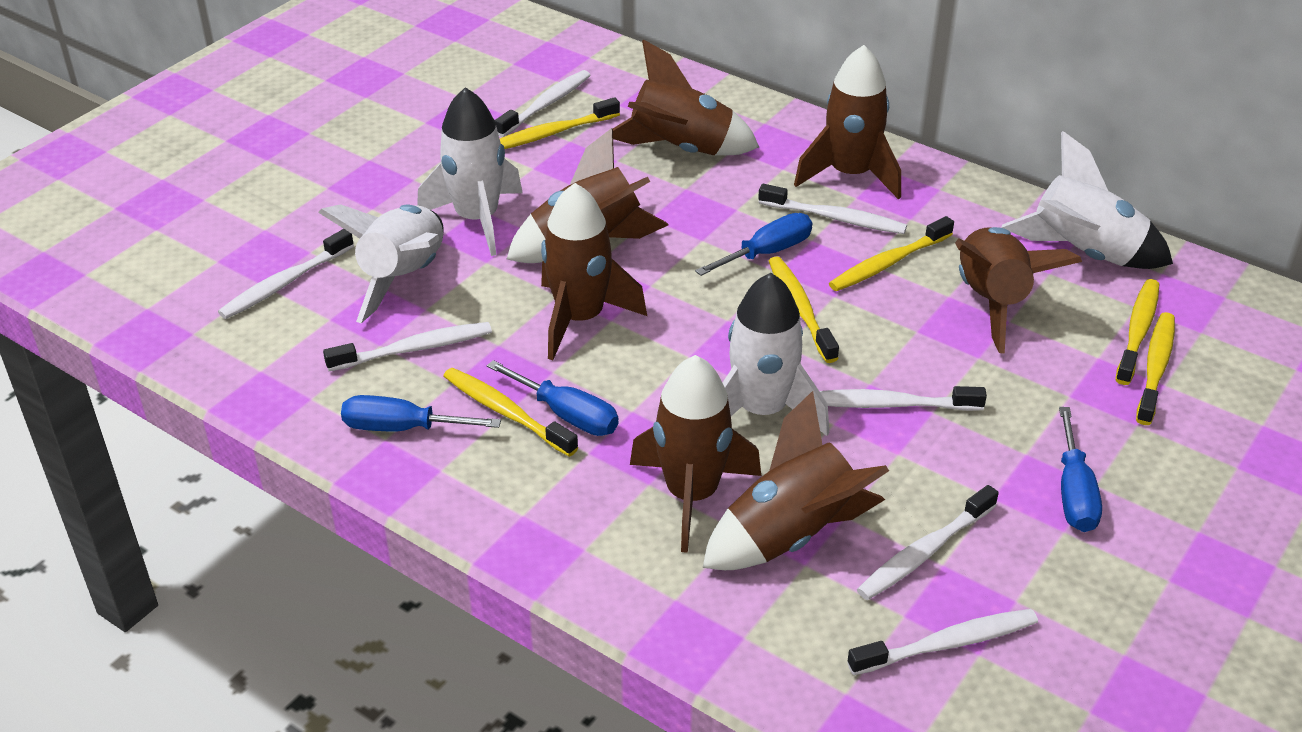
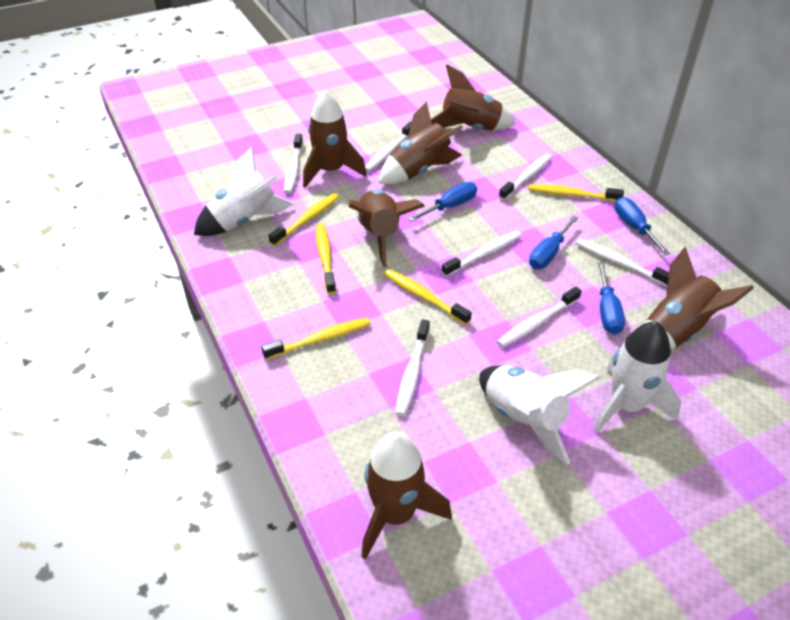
brown rocket: [507,128,668,263] [541,183,647,360] [613,39,759,155] [630,355,761,553] [703,391,889,570] [794,45,901,199] [955,227,1082,354] = 7 -> [303,90,367,188] [348,190,425,267] [362,432,452,560] [379,101,463,184] [431,65,516,131] [645,246,754,350] = 6
white rocket: [318,204,444,323] [417,87,523,256] [722,273,829,436] [1001,131,1173,269] = 4 -> [194,147,294,236] [479,365,600,465] [593,322,681,434] = 3
yellow toothbrush: [444,368,578,457] [500,97,620,149] [769,256,839,363] [829,216,954,291] [1115,279,1159,385] [1136,312,1175,425] = 6 -> [261,317,371,360] [268,193,339,246] [316,224,336,294] [384,269,472,325] [529,184,624,202] = 5

